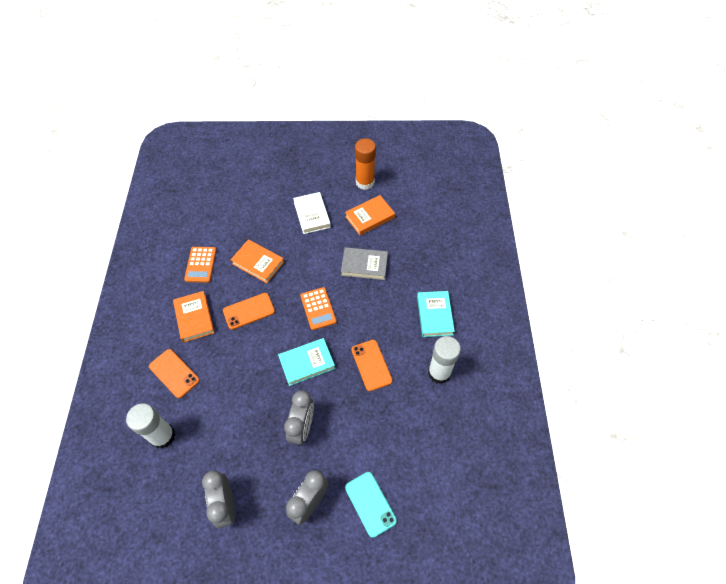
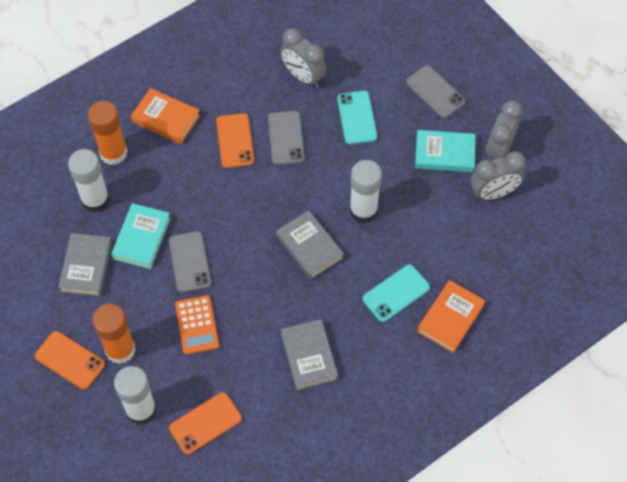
grey book: [341,247,388,280] = 1 -> [58,233,112,296] [276,210,344,280] [281,319,338,390] = 3
grey phone: none = 0 -> [169,231,211,293] [268,111,305,165] [406,65,465,118] = 3
orange book: [173,291,214,343] [231,239,284,283] [345,195,395,235] = 3 -> [131,88,200,144] [417,280,485,353] = 2
orange calculator: [184,247,216,283] [300,287,337,330] = 2 -> [175,295,219,355] = 1
orange glue stick: [355,138,376,190] = 1 -> [88,101,128,165] [92,304,136,364] = 2
turquoise phone: [345,472,397,538] = 1 -> [337,91,377,144] [362,264,430,322] = 2
white book: [293,192,331,234] = 1 -> none = 0
white glue stick: [126,403,175,449] [428,336,461,384] = 2 -> [68,149,110,213] [114,366,156,425] [349,160,382,223] = 3

